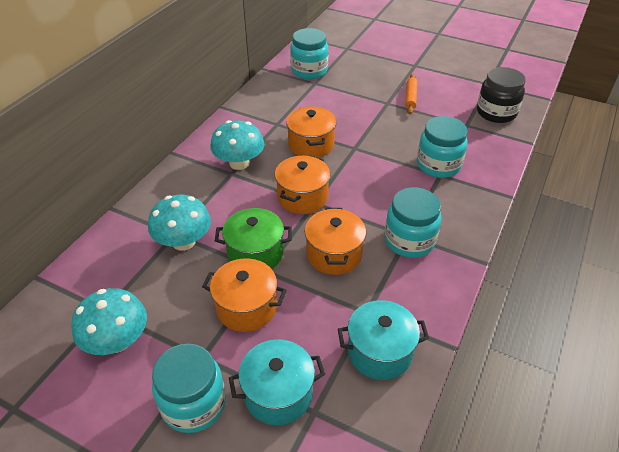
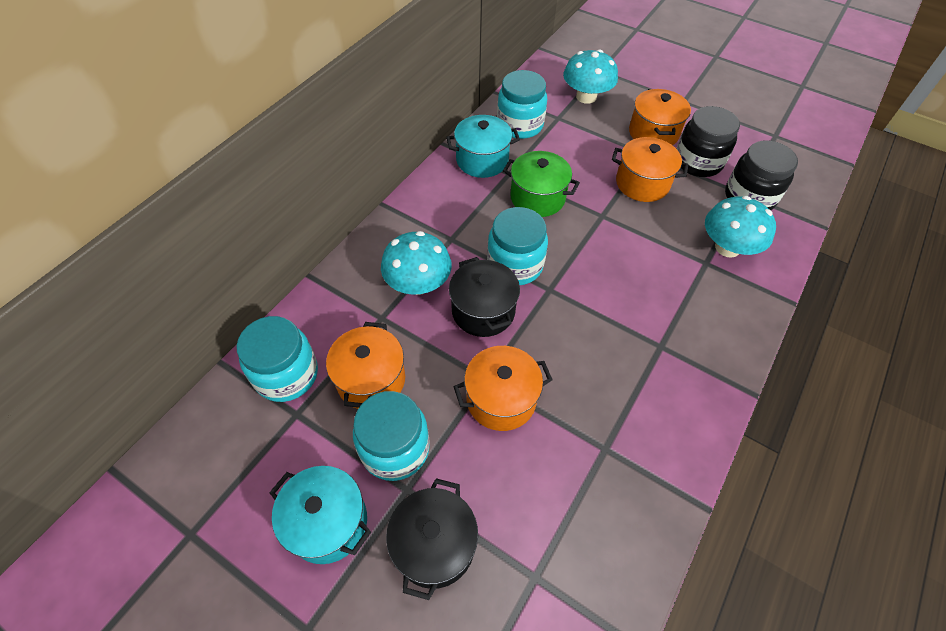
black jar: [477,67,526,123] = 1 -> [677,106,740,177] [725,140,798,210] = 2
black pot: none = 0 -> [386,478,478,600] [449,257,520,337] = 2
orange rolling pin: [405,74,418,114] = 1 -> none = 0

